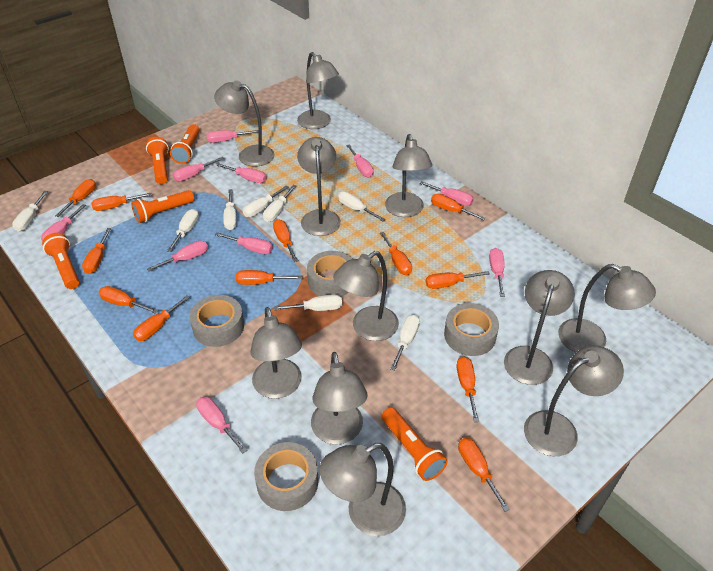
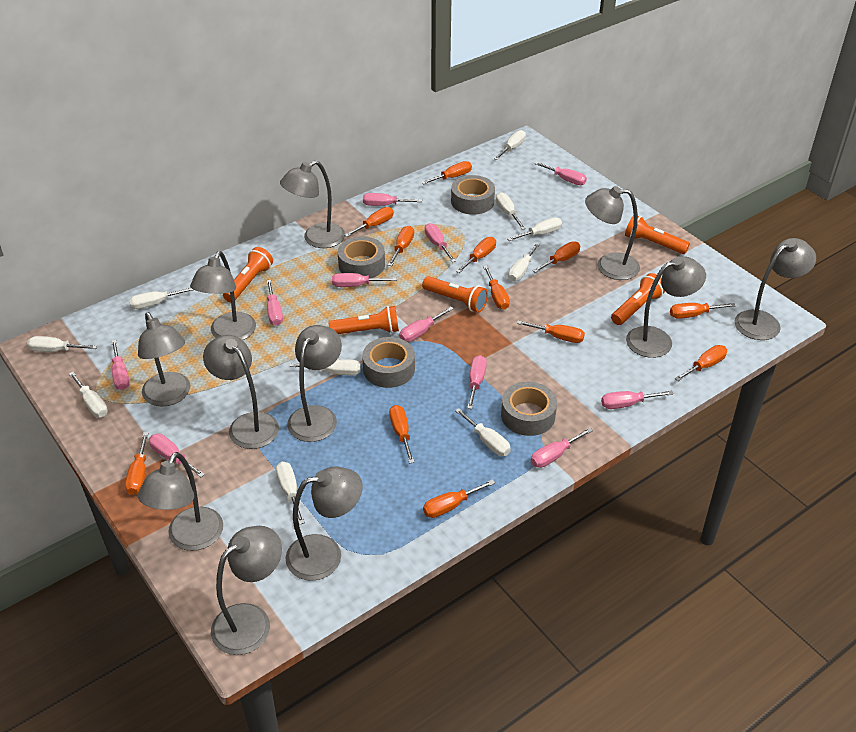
pink screwdriver: [41,204,86,241] [147,241,208,272] [173,157,225,181] [196,397,247,454] [207,130,259,143] [215,232,273,254] [216,163,267,183] [346,144,374,178] [420,181,474,206] [489,248,505,297] = 10 -> [111,340,130,390] [149,434,205,477] [267,280,283,326] [332,273,397,287] [363,193,422,206] [399,306,454,342] [425,223,456,262] [467,355,487,409] [531,427,593,468] [534,162,587,185] [601,391,673,409] = 11
white screwdriver: [12,191,48,232] [167,209,199,252] [223,189,237,230] [243,185,289,217] [263,185,296,222] [274,294,342,311] [338,191,385,221] [390,315,420,370] = 8 -> [27,336,97,352] [69,372,108,417] [129,288,193,309] [276,462,305,525] [290,359,361,375] [455,408,511,456] [494,130,526,160] [496,192,526,230] [507,218,562,241] [508,242,540,282] = 10

